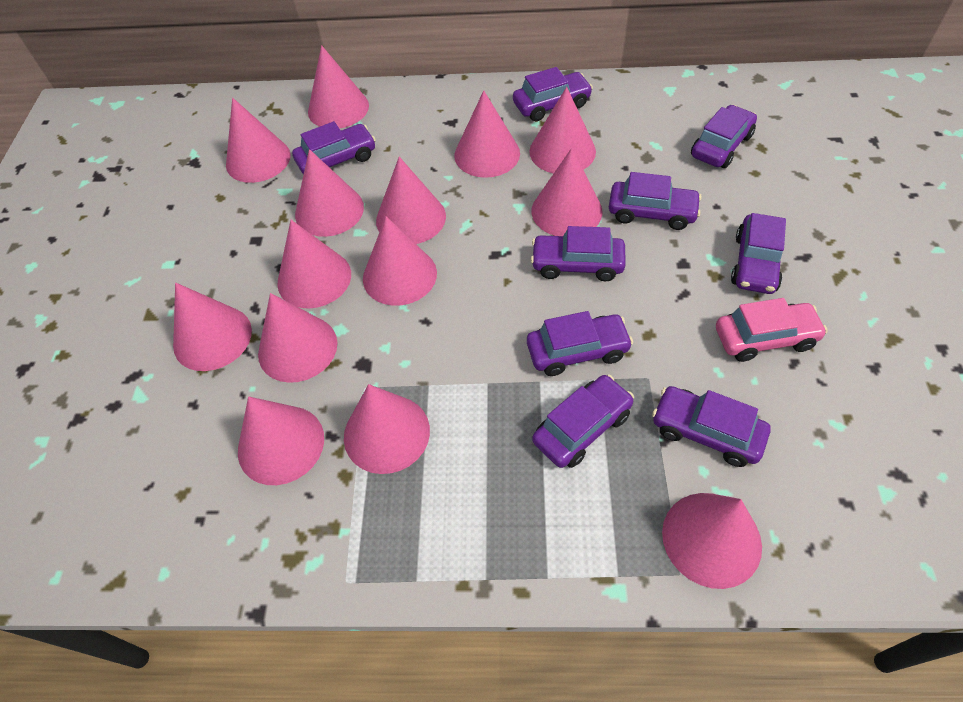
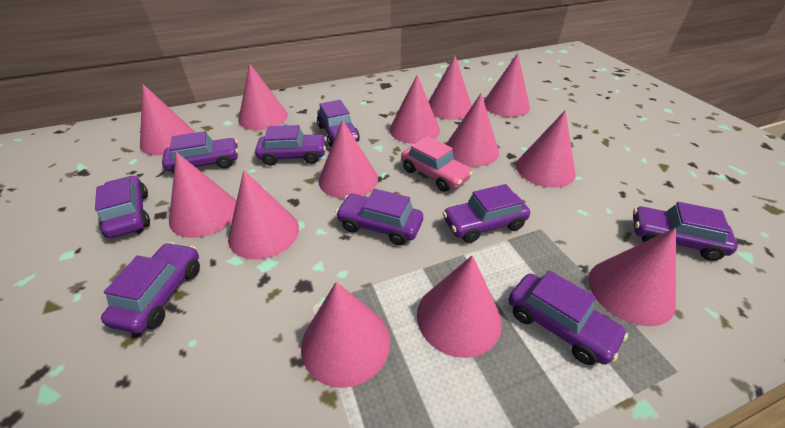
pink cone: [173,283,252,371] [226,98,290,183] [238,396,324,485] [258,293,338,383] [277,220,351,308] [295,149,364,237] [308,45,369,129] [344,384,430,474] [363,216,437,306] [376,157,446,244] [454,90,520,178] [529,87,596,174] [531,148,603,236] [662,493,762,589] = 14 -> [140,84,196,155] [169,152,236,238] [228,170,299,259] [238,64,288,130] [301,282,390,388] [319,120,378,199] [389,75,440,144] [417,255,502,358] [428,56,472,120] [446,93,499,167] [484,53,530,117] [516,111,576,188] [588,228,676,326] = 13

